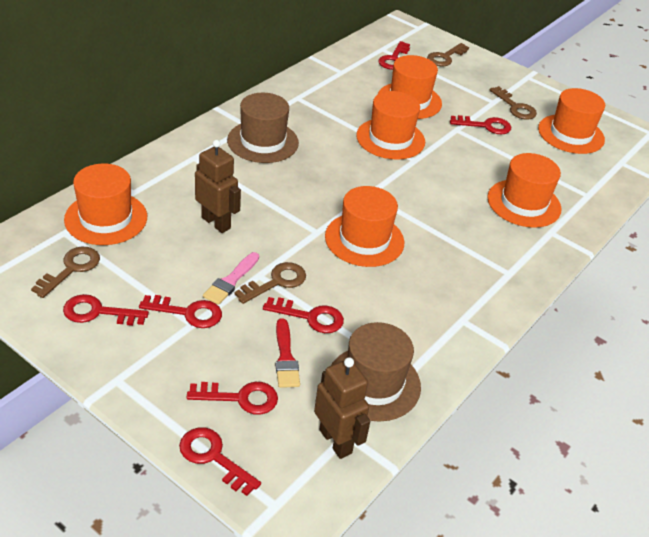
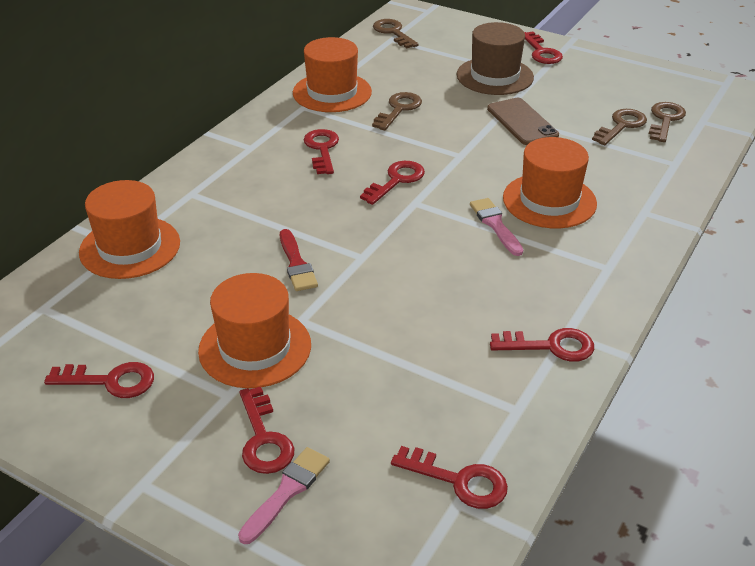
brown hat: [227,93,299,163] [331,322,421,422] = 2 -> [457,22,534,95] = 1
brown phone: none = 0 -> [487,98,559,145] = 1
brown robot: [195,140,241,233] [314,357,370,459] = 2 -> none = 0
orange hat: [64,164,147,245] [325,186,404,267] [356,91,425,160] [378,55,442,119] [487,153,562,228] [538,88,605,154] = 6 -> [79,180,180,279] [198,273,311,388] [293,37,372,112] [503,137,597,228] = 4
pink brush: [203,252,259,305] = 1 -> [238,447,330,544] [470,198,523,256] = 2

